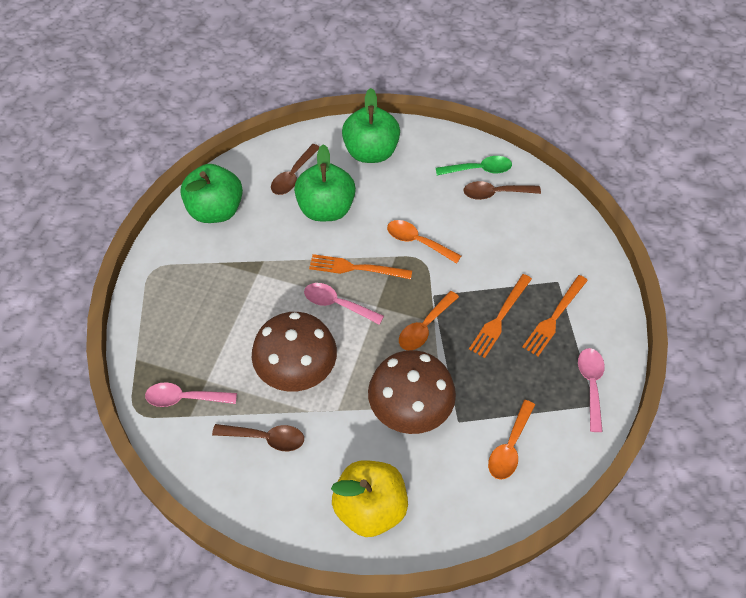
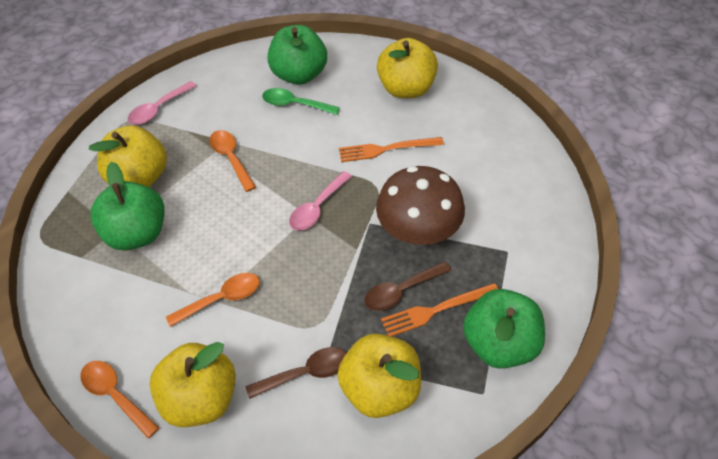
brown mushroom: [252,312,337,392] [368,350,456,434] = 2 -> [376,166,465,245] = 1
brown spoon: [212,424,304,451] [271,144,320,195] [463,181,541,200] = 3 -> [246,347,346,399] [364,261,452,311] = 2
orange fork: [309,254,412,279] [469,274,532,358] [522,275,588,356] = 3 -> [339,137,444,162] [381,283,498,337] = 2
pink spoon: [145,382,237,407] [304,283,384,325] [578,348,605,432] = 3 -> [128,81,197,125] [289,171,352,230] = 2
yellow apple: [331,460,408,537] = 1 -> [89,125,167,187] [149,342,236,427] [337,333,421,418] [377,38,438,98] = 4

